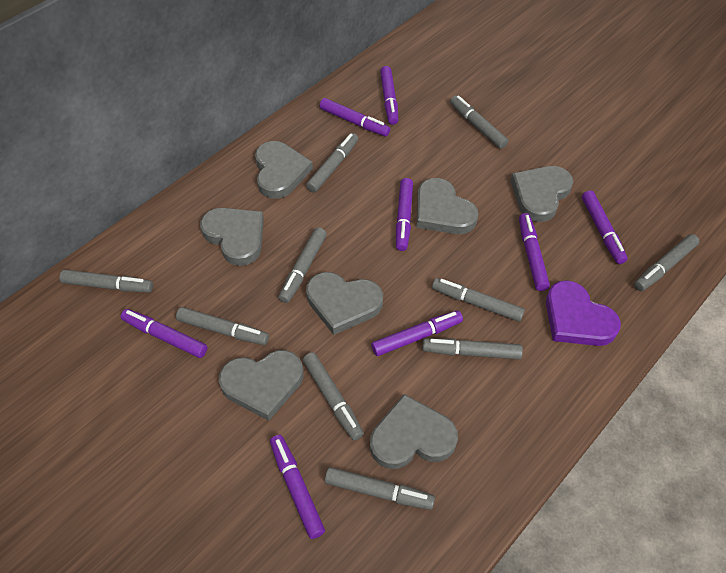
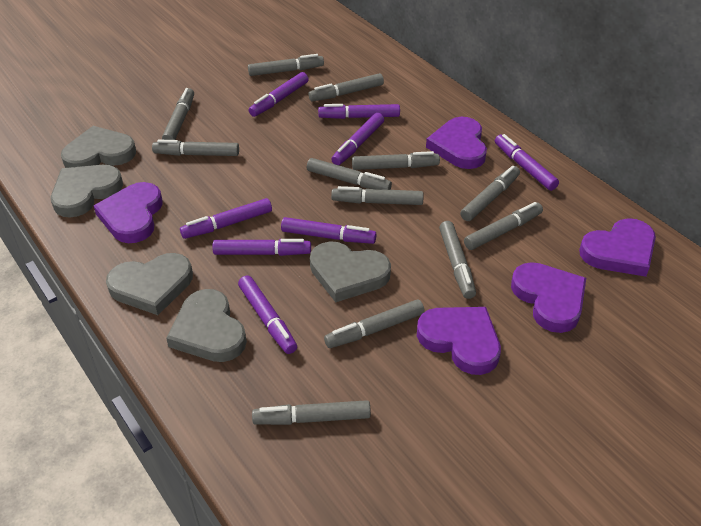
grey heart: [200,208,264,266] [219,350,303,421] [255,141,313,199] [306,272,383,335] [370,394,458,469] [417,178,478,234] [511,166,574,222] = 7 -> [51,165,123,218] [61,126,136,168] [106,253,193,315] [166,289,247,362] [310,241,391,303] = 5
grey marker: [59,269,153,292] [176,307,269,345] [279,227,327,303] [303,352,364,441] [306,133,358,193] [325,467,435,510] [422,339,523,359] [432,278,525,322] [450,95,508,149] [634,234,700,291] = 10 -> [152,140,239,156] [162,88,194,140] [248,54,324,76] [252,400,371,425] [307,158,392,190] [309,73,384,101] [324,299,425,348] [331,186,424,205] [352,151,440,170] [439,221,476,299] [460,166,520,221] [464,202,543,250] = 12
purple heart: [546,280,621,346] = 1 -> [94,182,162,243] [417,307,501,375] [426,117,487,169] [511,262,586,333] [579,218,656,277] = 5

